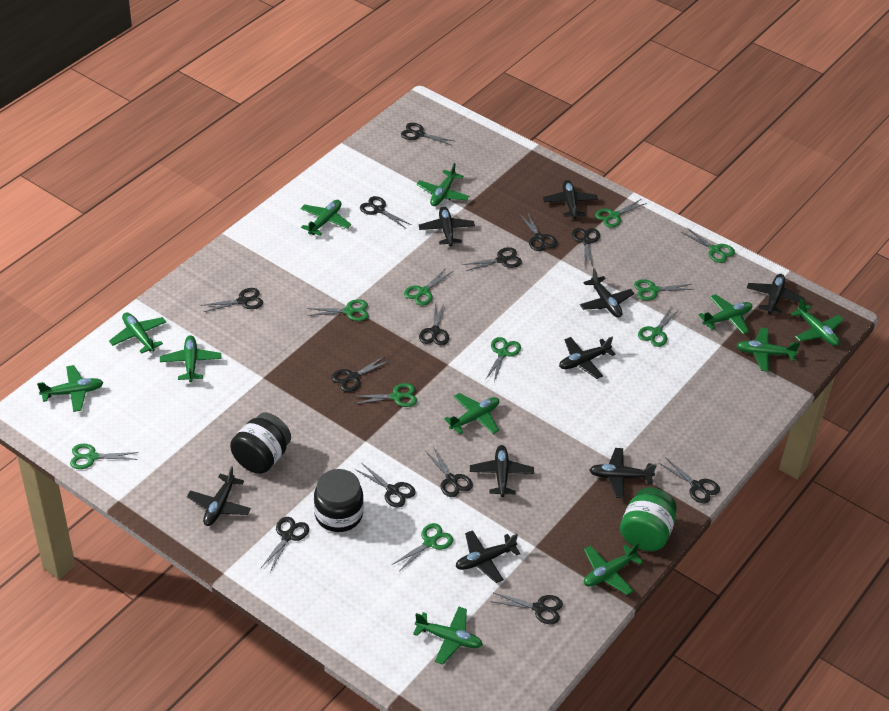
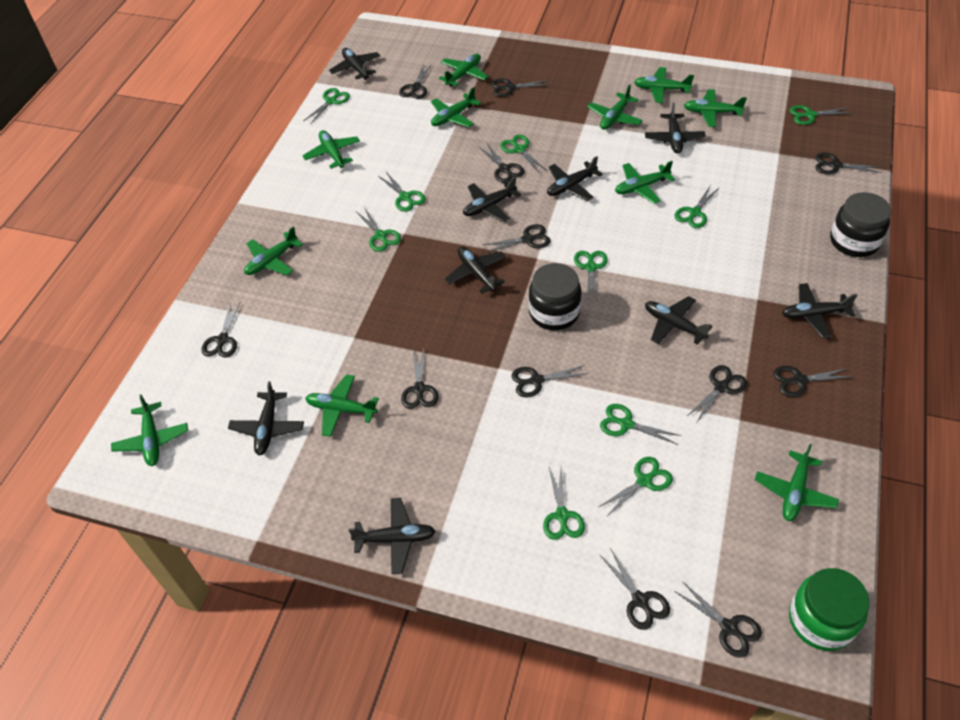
black scissors: [201,288,263,312] [261,517,309,572] [332,356,391,392] [355,464,416,507] [360,196,412,228] [401,123,456,146] [419,302,449,346] [425,446,473,497] [463,247,522,271] [493,593,563,624] [519,212,557,251] [572,228,600,268] [659,457,720,503] = 13 -> [201,302,240,358] [399,64,432,99] [401,347,438,409] [479,144,524,183] [482,224,551,253] [491,79,548,97] [511,365,588,398] [599,548,670,630] [674,581,762,657] [687,365,747,423] [773,366,851,397] [816,153,882,174] = 12

